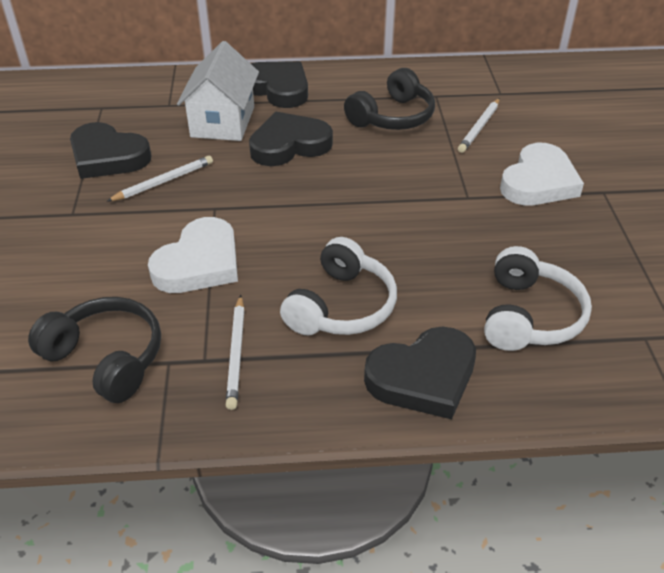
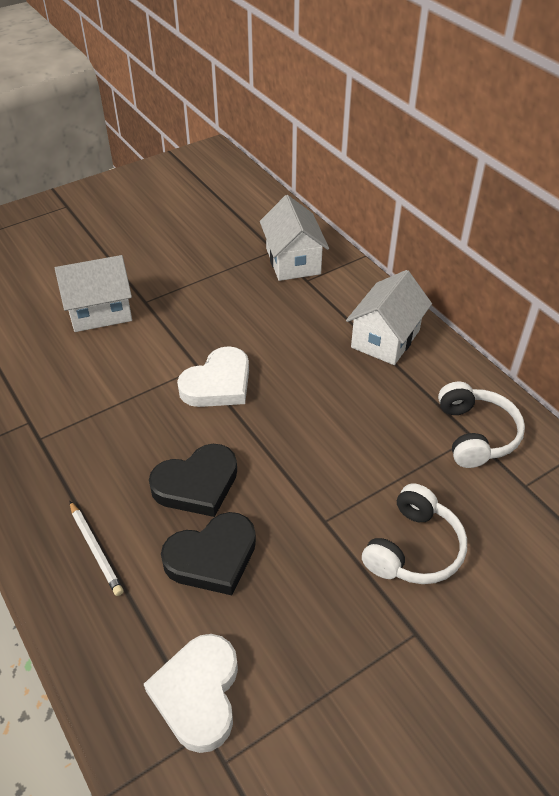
black headphones: [28,297,161,403] [344,68,435,130] = 2 -> none = 0
black heart: [70,122,152,179] [249,112,333,166] [251,61,308,108] [364,326,476,419] = 4 -> [149,444,237,517] [161,512,256,595] = 2
white house: [177,41,259,141] = 1 -> [55,255,132,332] [260,195,329,281] [346,270,432,365] = 3
white pencil: [106,156,213,202] [226,295,245,410] [458,98,500,153] = 3 -> [70,501,123,596] = 1

